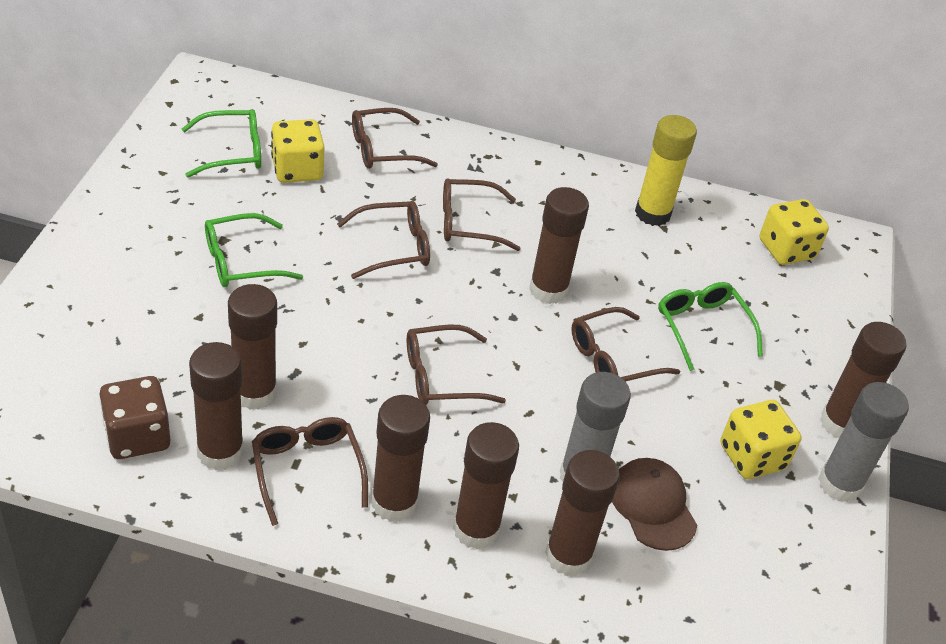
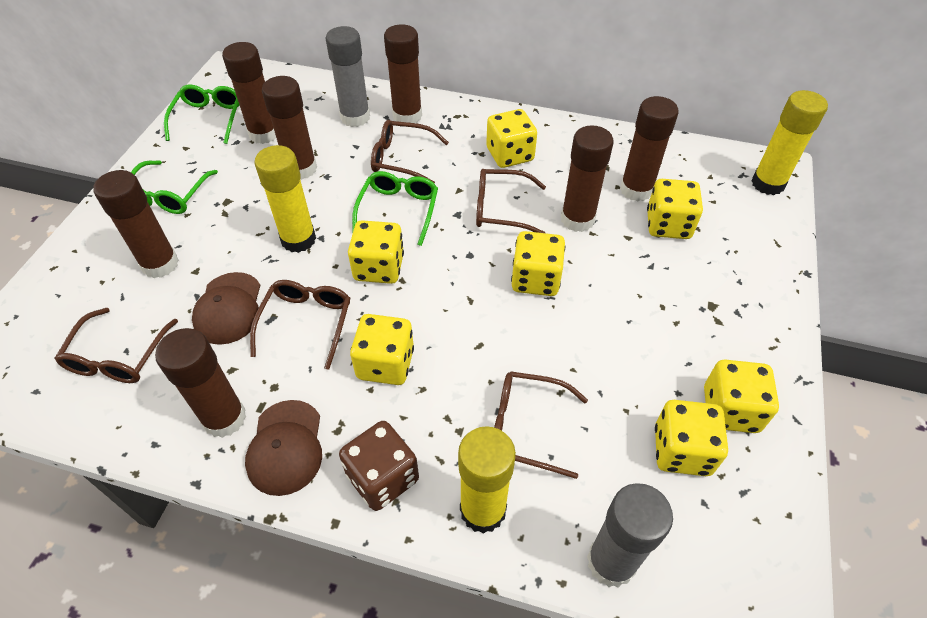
brown cap: [612,458,697,551] = 1 -> [192,272,261,345] [245,400,322,496] = 2
brown glasses: [252,417,368,526] [337,201,430,279] [352,108,438,169] [407,325,506,405] [443,178,521,251] [571,307,680,382] = 6 -> [55,308,178,383] [250,280,350,370] [371,120,449,184] [476,169,546,233] [494,371,588,479] = 5
yellow dice: [271,119,325,183] [720,400,802,479] [760,199,829,265] = 3 -> [348,220,404,284] [350,314,414,385] [486,109,537,168] [511,231,565,296] [647,179,703,239] [655,400,728,476] [704,359,779,433] = 7
yellow glue stick: [635,115,697,226] = 1 -> [254,145,316,253] [458,426,516,534] [751,90,828,195] = 3

